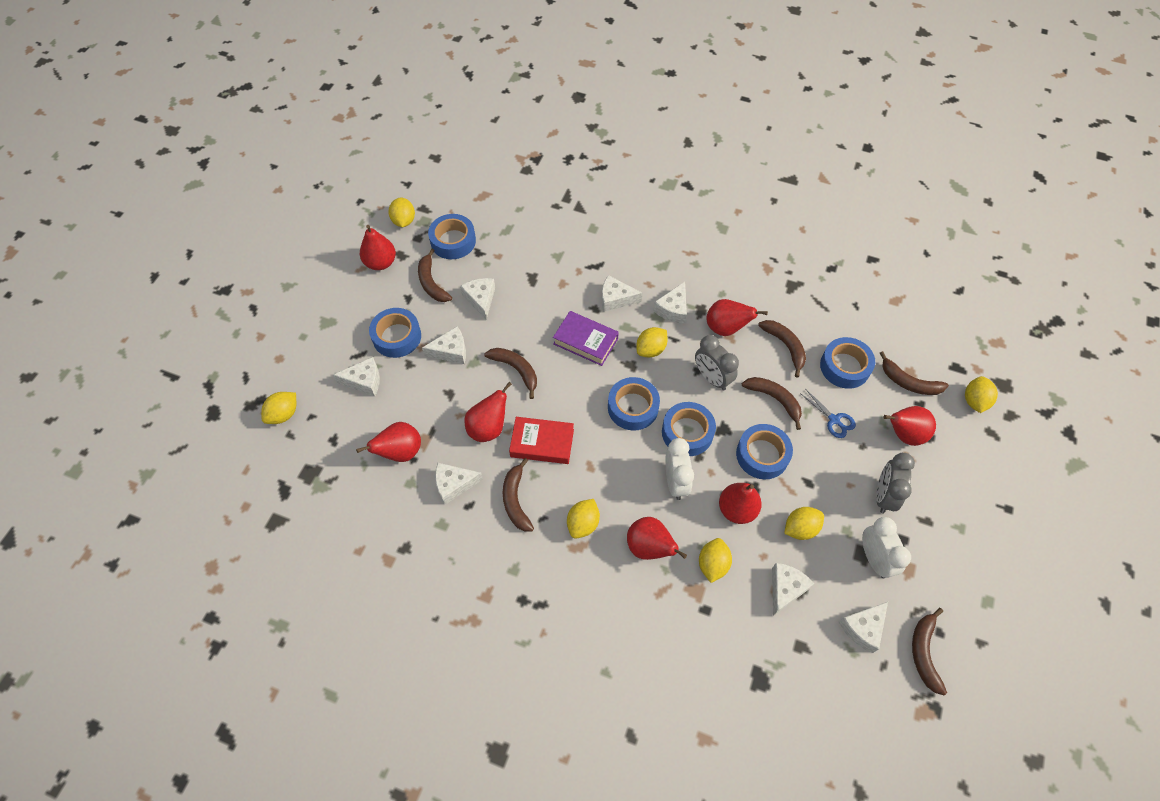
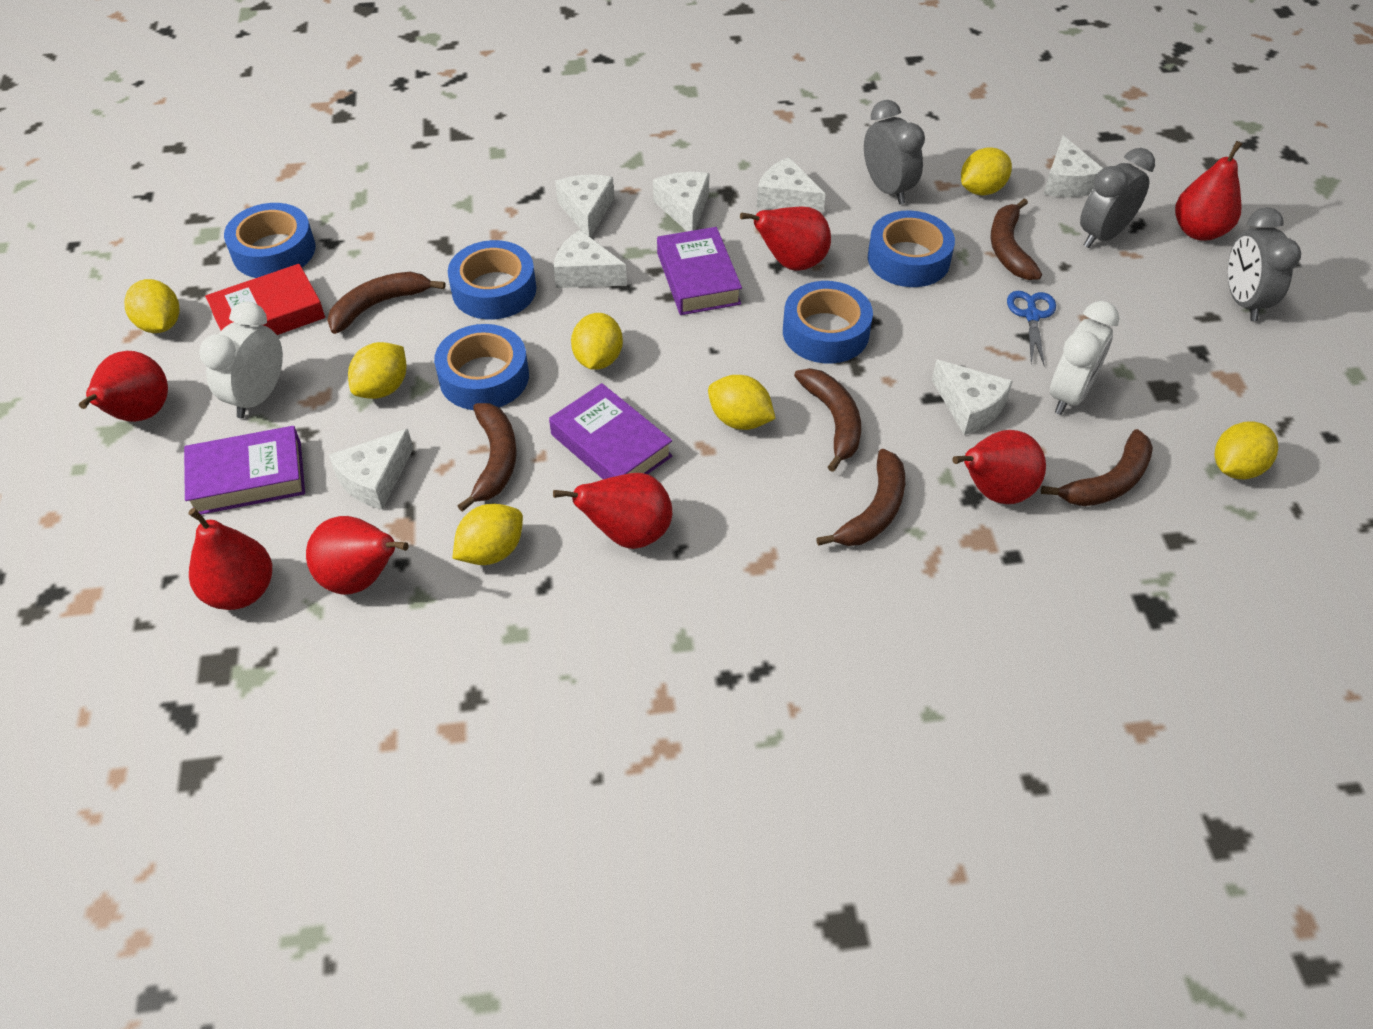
blue tape: [369,308,421,358] [428,214,476,259] [608,377,660,431] [662,402,716,456] [736,424,793,479] [820,337,875,389] = 6 -> [224,203,316,278] [434,324,529,410] [448,240,536,319] [783,281,873,364] [868,211,955,287] = 5
brown banana: [418,249,452,302] [484,348,537,399] [503,458,534,532] [742,377,802,430] [758,320,806,378] [880,351,949,395] [912,608,947,695] = 7 -> [327,272,445,334] [458,403,517,512] [794,368,861,472] [816,449,905,546] [991,198,1042,280] [1041,429,1153,506] = 6
grey clock: [695,335,739,391] [876,453,915,514] = 2 -> [864,100,925,204] [1080,148,1155,248] [1228,207,1301,321] = 3
purple book: [553,311,619,366] = 1 -> [184,426,305,515] [549,383,673,479] [657,227,742,315] = 3
white cheese: [333,357,380,396] [422,327,466,364] [435,463,483,505] [460,278,495,320] [602,275,643,312] [653,282,687,324] [772,563,815,616] [838,602,888,653] = 8 -> [329,429,413,510] [554,230,627,288] [555,175,614,238] [653,172,709,231] [757,157,826,215] [932,360,1013,435] [1044,135,1103,197] = 7

